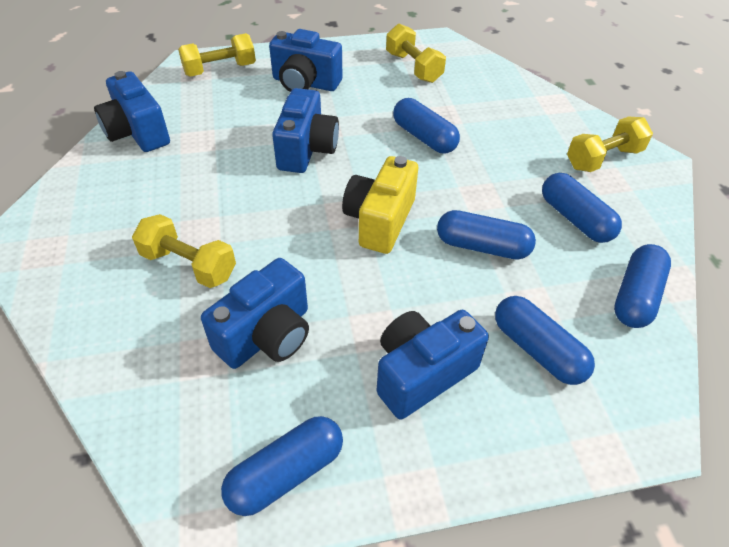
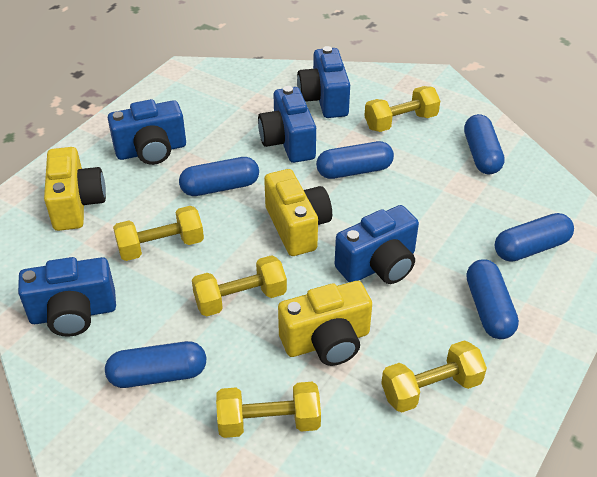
yellow camera: [342,156,418,254] = 1 -> [44,147,106,231] [264,169,332,256] [278,281,372,366] = 3
yellow dumbbell: [132,214,236,288] [178,33,256,77] [386,24,446,83] [567,117,653,172] = 4 -> [113,206,204,261] [192,255,287,317] [216,382,321,438] [364,86,440,132] [381,340,487,413] = 5

